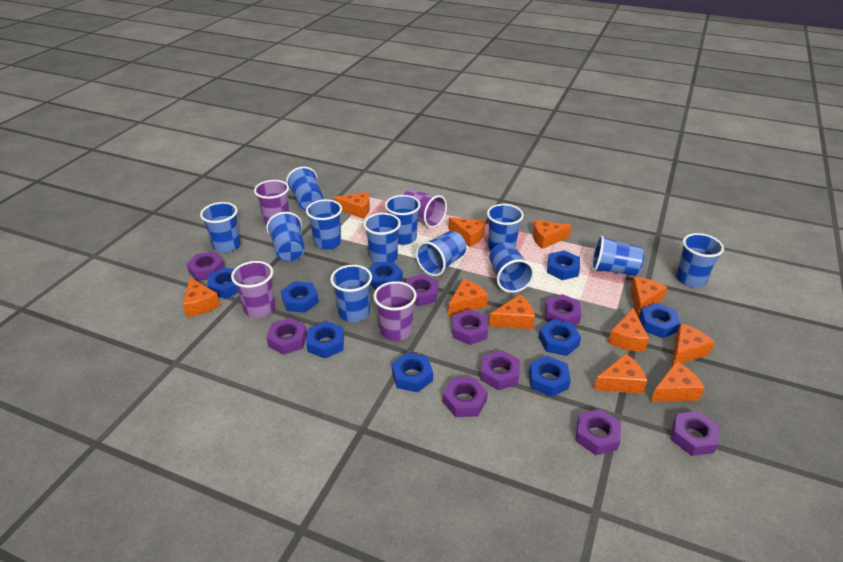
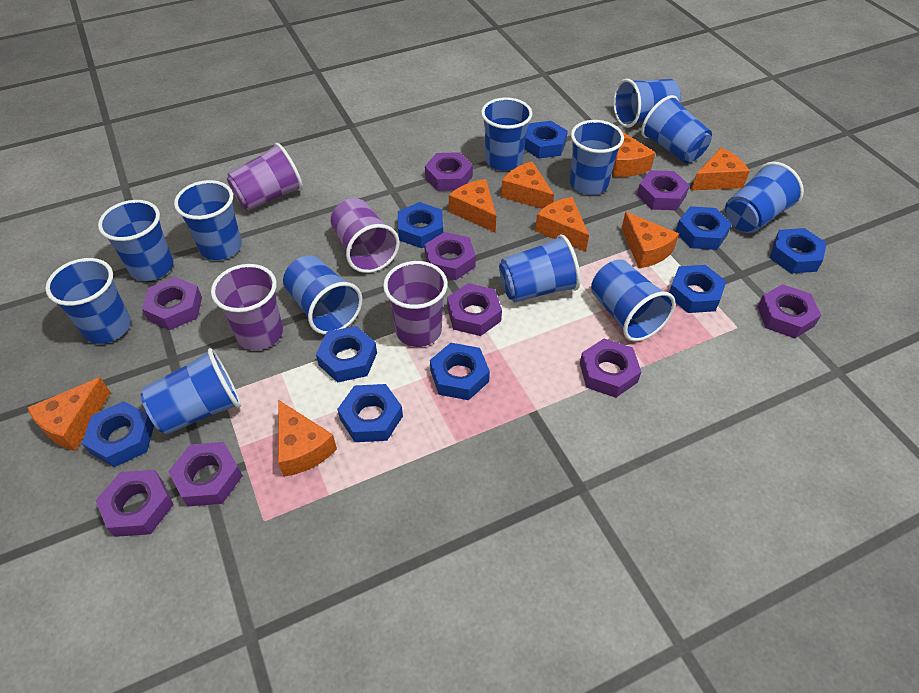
orange cheese: [183,278,220,317] [334,192,370,219] [448,217,485,247] [448,279,488,317] [489,295,535,329] [533,220,572,249] [594,354,647,394] [608,308,649,351] [630,277,667,316] [651,361,705,402] [672,324,715,366] = 11 -> [27,377,111,451] [278,400,337,477] [449,179,496,233] [501,161,554,209] [535,197,589,252] [613,132,656,177] [621,212,679,268] [691,147,750,191] = 8

